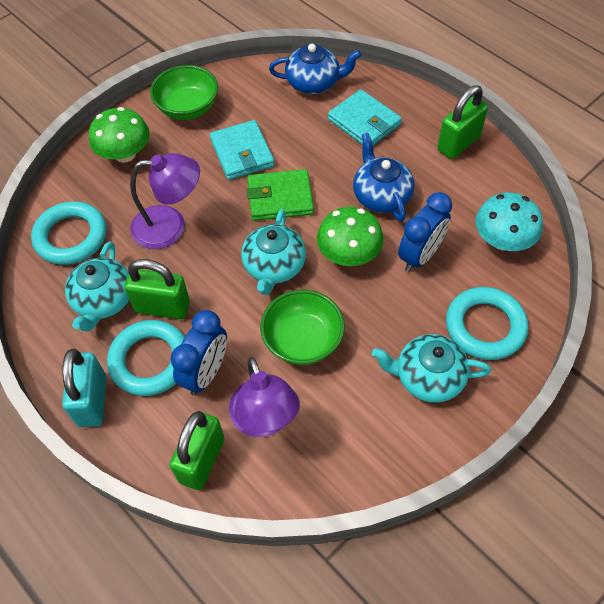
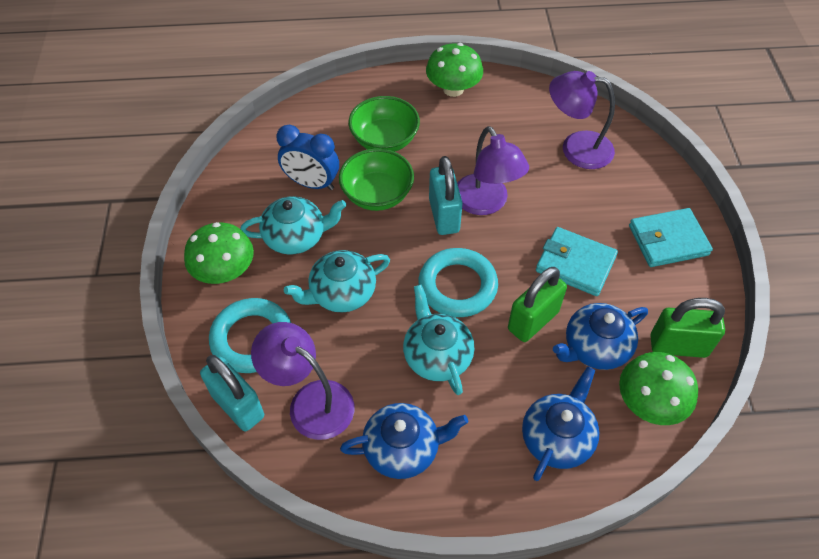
blue clock: [171,310,227,395] [398,192,452,272] = 2 -> [276,125,339,190] = 1
blue teapot: [269,44,361,94] [353,133,415,222] = 2 -> [340,403,468,479] [522,366,599,481] [553,303,648,370] = 3
green mushroom: [89,107,150,163] [317,207,384,266] = 2 -> [184,222,254,284] [426,43,483,97] [619,352,698,425] = 3
green padlock: [124,259,190,319] [170,411,225,490] [437,85,488,159] = 3 -> [508,267,567,342] [650,298,725,358] = 2
green wallet: [247,169,314,221] = 1 -> none = 0
purple lamp: [130,153,200,249] [229,357,300,437] = 2 -> [251,322,354,440] [457,126,529,215] [549,71,615,169] = 3
turquoise mushroom: [475,193,543,251] = 1 -> none = 0
turquoise padlock: [62,349,106,427] = 1 -> [200,355,264,431] [429,156,463,235] = 2
turquoise ring: [31,201,106,265] [107,320,185,396] [446,287,528,360] = 3 -> [209,298,291,373] [419,248,498,317] = 2

